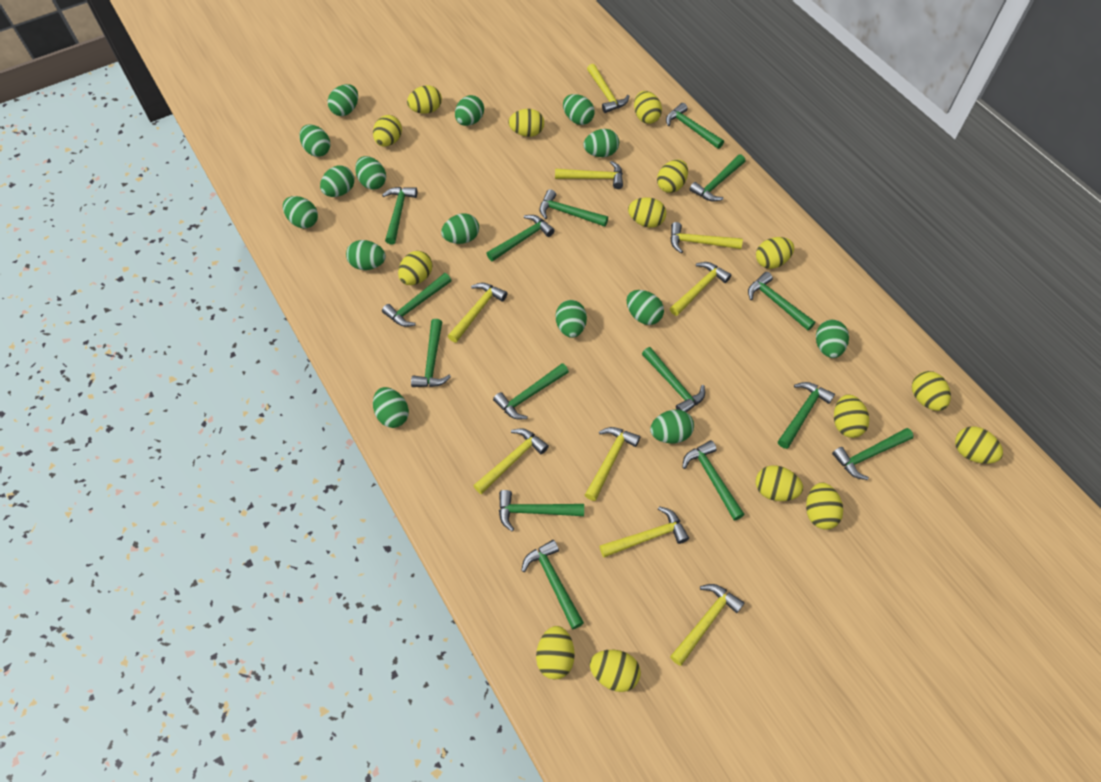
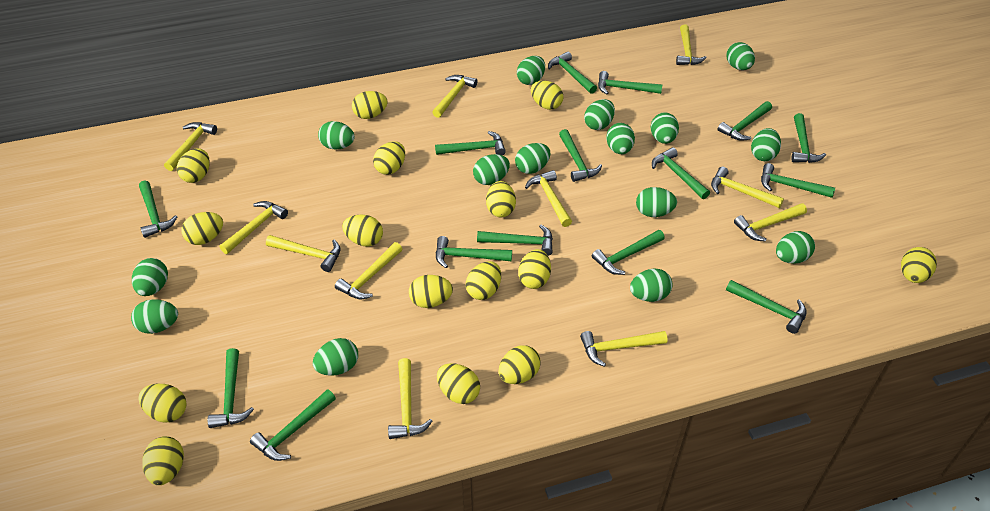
yellow hammer: [448,283,507,343] [473,428,549,494] [555,161,623,189] [585,427,640,501] [587,64,629,113] [600,506,689,557] [670,222,743,253] [670,262,731,316] [670,584,745,666] = 9 -> [164,122,217,171] [219,201,288,254] [266,235,340,272] [335,242,402,299] [388,358,432,439] [432,75,477,118] [525,170,572,227] [580,331,668,367] [676,24,706,65] [711,167,784,208] [734,203,807,242] = 11

